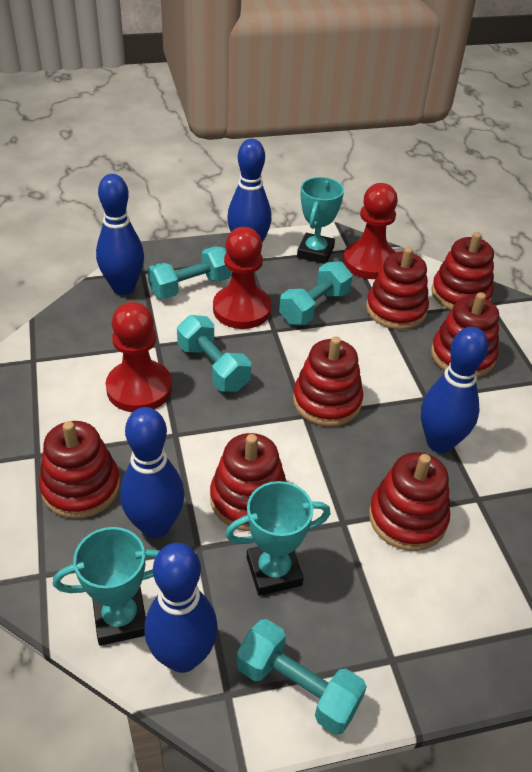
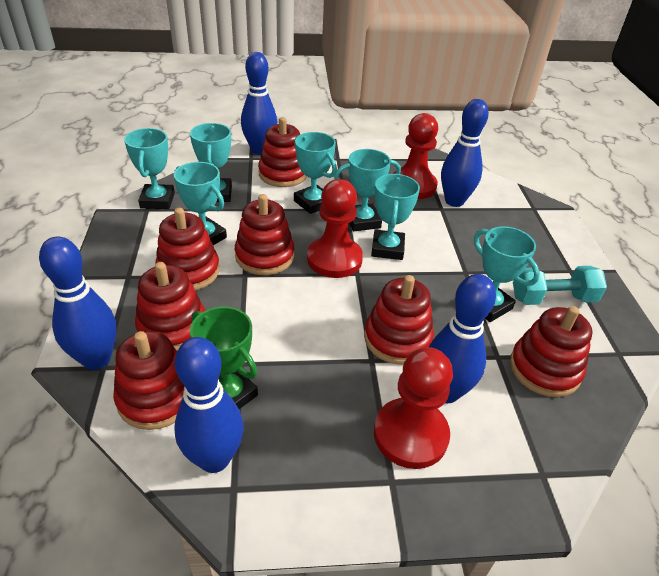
green trophy: none = 0 -> [190,306,258,409] = 1
turquoise dumbbell: [148,246,232,299] [177,315,251,392] [236,619,367,734] [279,261,353,325] = 4 -> [513,266,607,305] = 1
turquoise trophy: [53,527,159,646] [225,481,331,596] [297,177,344,264] = 3 -> [124,128,175,209] [174,162,227,245] [190,123,232,202] [294,132,337,214] [334,149,401,231] [371,174,420,260] [474,227,540,322] = 7

